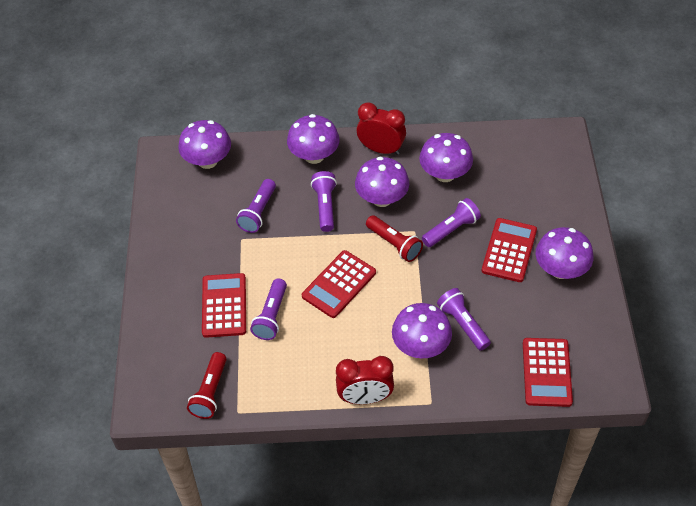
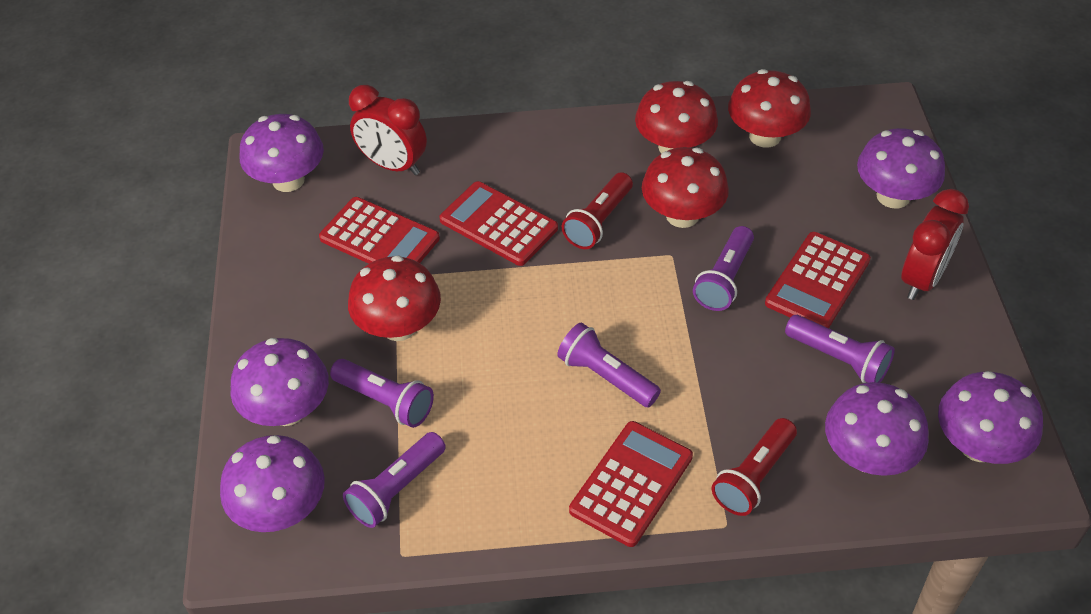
red mushroom: none = 0 -> [348,255,441,341] [635,81,718,153] [642,147,729,228] [728,69,811,148] = 4

